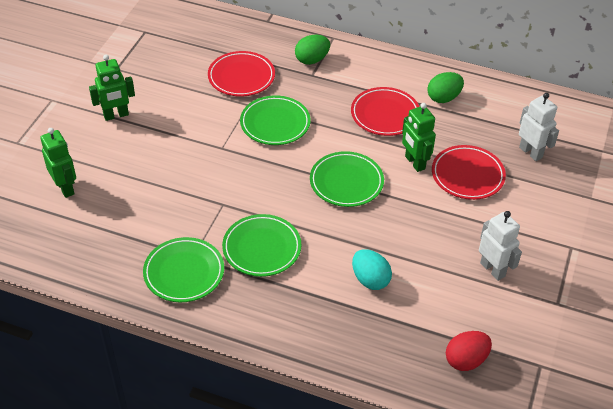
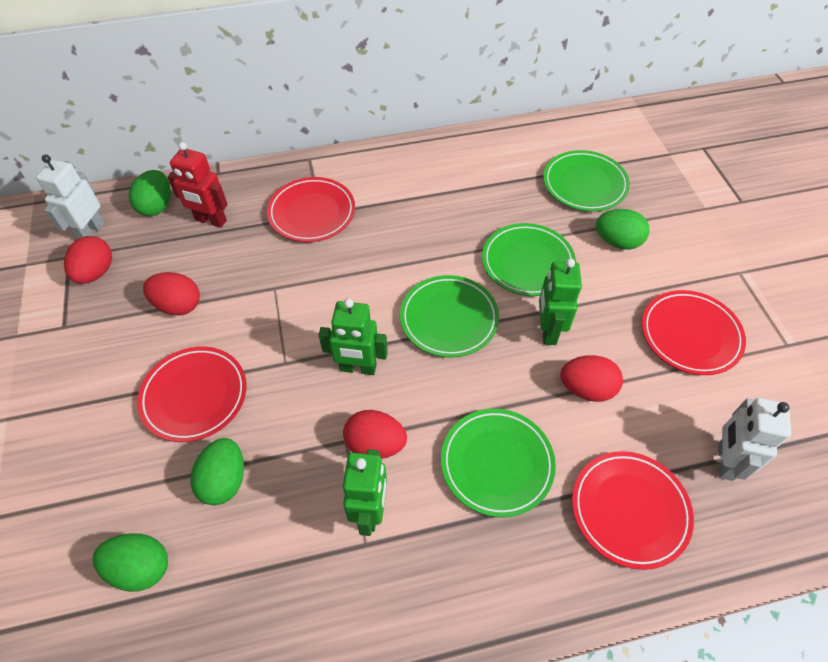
green egg: [295,35,330,65] [427,72,464,103] = 2 -> [93,534,168,592] [128,170,171,216] [190,438,244,505] [596,209,649,250] = 4
red egg: [446,331,492,371] = 1 -> [64,236,112,284] [143,272,200,315] [343,410,407,459] [560,355,623,402] = 4
red plate: [208,51,275,97] [351,87,419,136] [432,145,506,200] = 3 -> [137,347,247,442] [267,177,355,242] [572,451,694,570] [642,290,746,375] = 4
red robot: none = 0 -> [168,142,228,228] = 1
turquoise egg: [352,249,392,290] = 1 -> none = 0

